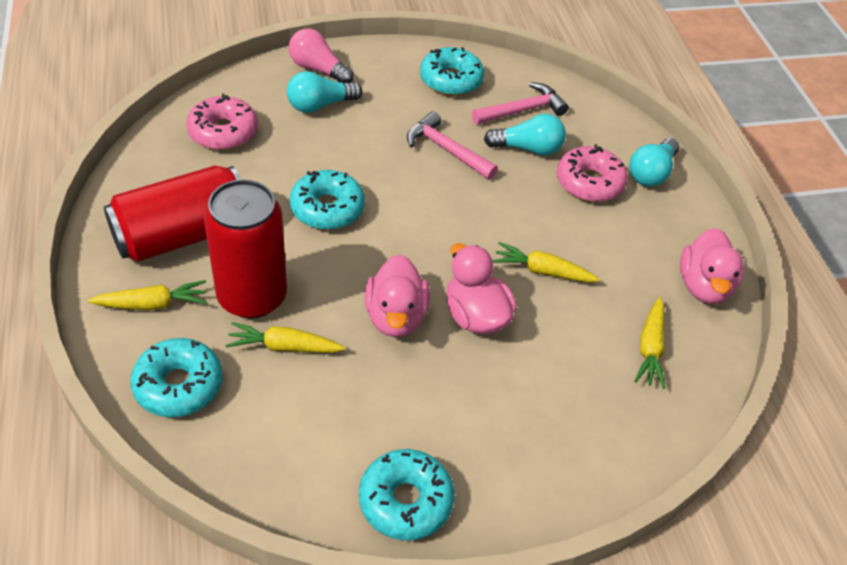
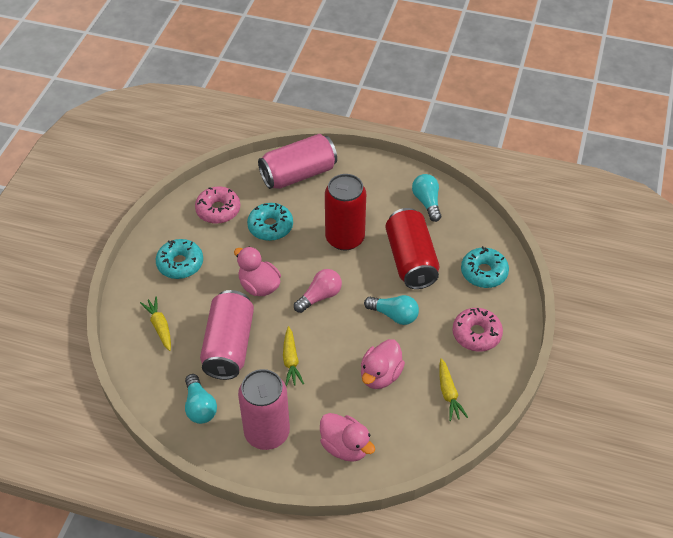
pink can: none = 0 -> [200,290,254,380] [238,369,290,450] [258,134,337,189] = 3
pink hammer: [407,111,498,180] [472,82,569,125] = 2 -> none = 0
turquoise donut: [130,338,223,417] [290,170,365,230] [359,449,455,541] [420,47,484,96] = 4 -> [156,239,203,279] [247,203,293,241] [461,246,509,288] = 3
yellow carrot: [88,280,207,310] [225,322,345,353] [493,242,600,282] [634,297,665,389] = 4 -> [140,296,171,351] [283,326,304,386] [439,358,468,421] = 3

